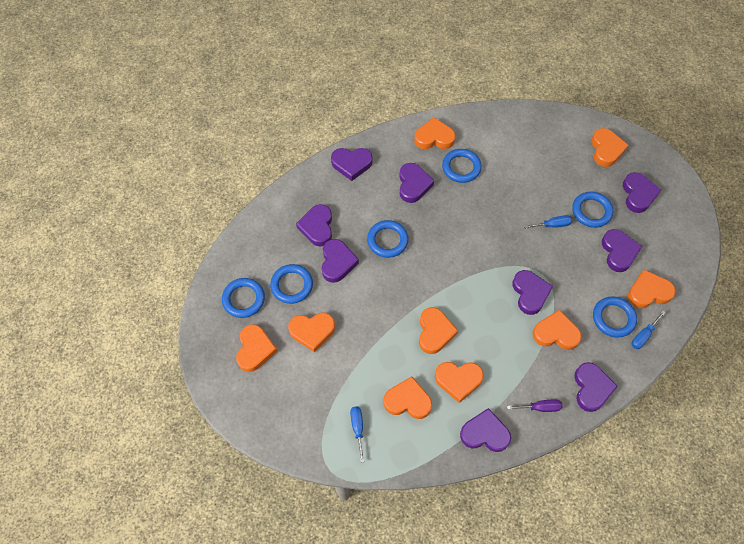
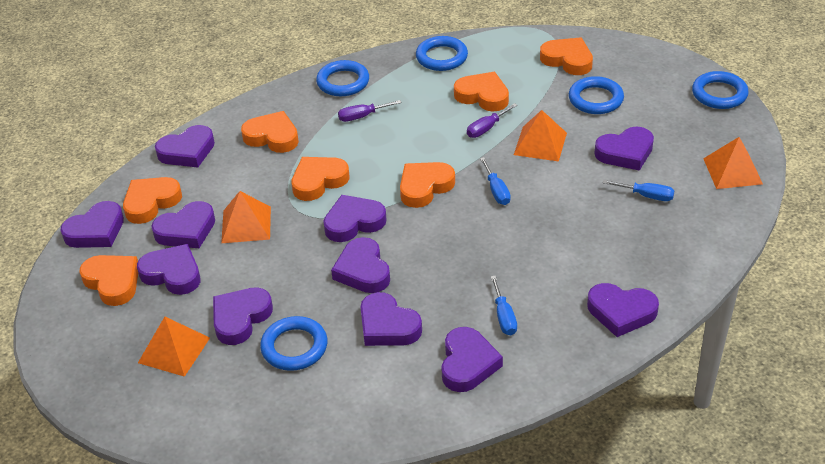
blue ring: [222,278,265,318] [270,264,313,304] [367,220,409,258] [442,149,482,183] [572,192,613,228] [593,296,637,338] = 6 -> [260,316,327,371] [316,60,369,96] [416,36,468,71] [569,76,624,114] [692,71,749,109] = 5
orange heart: [236,324,277,372] [288,312,335,352] [384,376,432,419] [414,117,456,149] [419,307,458,354] [435,362,484,403] [533,310,582,350] [591,128,629,167] [628,270,676,308] = 9 -> [80,255,138,306] [123,177,182,224] [241,111,299,153] [291,157,350,201] [400,162,455,208] [454,72,509,112] [540,37,593,75] = 7
orange pyramid: none = 0 -> [138,317,210,377] [221,191,271,243] [514,110,567,162] [703,137,763,189] = 4
purple heart: [296,204,332,247] [322,239,359,283] [331,148,373,181] [400,163,434,203] [460,408,511,452] [512,270,553,315] [574,362,618,412] [602,229,642,272] [623,172,661,213] = 9 -> [60,201,124,248] [137,244,200,295] [151,201,215,248] [155,125,215,167] [213,287,273,345] [323,195,387,242] [331,237,390,293] [360,292,422,346] [441,327,503,392] [587,283,659,337] [594,127,654,171] = 11
purple screwdriver: [507,399,562,412] = 1 -> [338,100,402,122] [467,103,518,138] = 2

